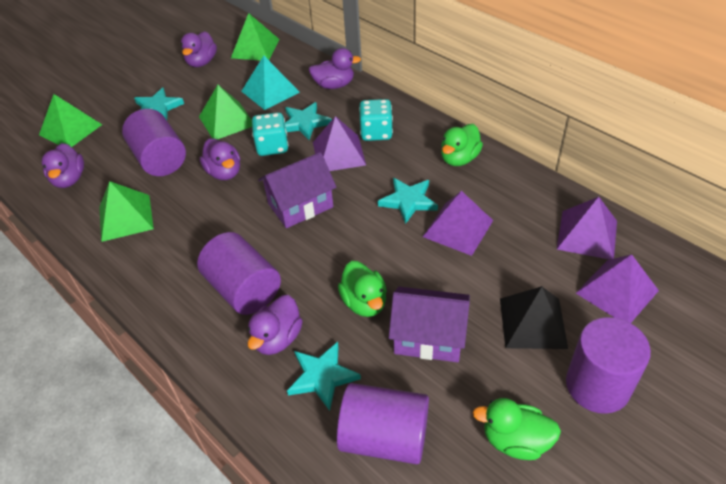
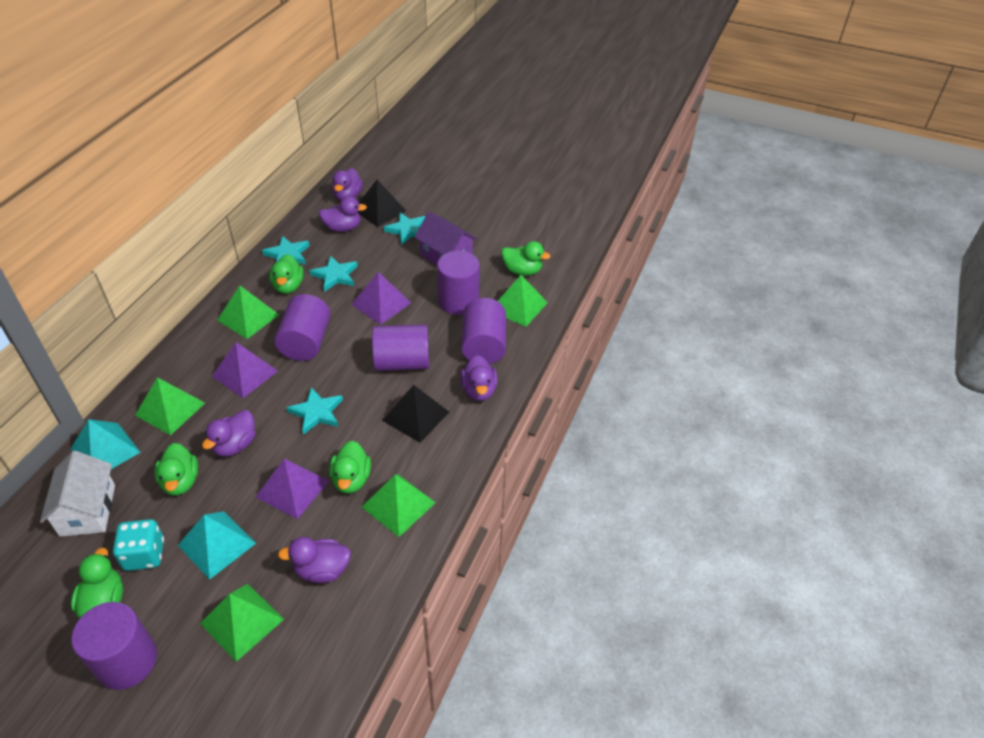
black pyramid: [500,286,568,349] = 1 -> [358,180,406,227] [382,385,449,443] = 2
green duck: [338,261,387,317] [441,124,483,166] [473,398,561,460] = 3 -> [71,548,123,618] [154,443,198,495] [269,254,304,294] [329,441,371,494] [501,241,551,276] = 5
green pyramid: [39,94,102,147] [99,181,154,242] [199,85,252,139] [231,13,279,60] = 4 -> [135,377,205,435] [200,584,284,662] [217,285,279,339] [362,474,436,537] [498,275,548,327] = 5
purple cylinder: [122,109,186,176] [197,232,281,315] [337,383,429,464] [566,317,651,414] = 4 -> [71,602,157,690] [274,294,331,361] [372,324,429,371] [437,251,480,315] [461,298,506,364] = 5
purple house: [258,152,336,228] [389,287,470,362] = 2 -> [415,212,477,265] = 1
purple pyramid: [313,116,366,171] [423,191,493,256] [557,197,617,260] [576,254,659,323] = 4 -> [212,342,278,398] [256,458,329,519] [351,272,411,325] = 3
turquoise dice: [252,112,289,156] [359,99,393,141] = 2 -> [113,519,164,571] = 1
turquoise pyramid: [241,56,300,110] = 1 -> [70,419,141,469] [178,511,256,580] = 2
white house: none = 0 -> [40,451,115,537] = 1

